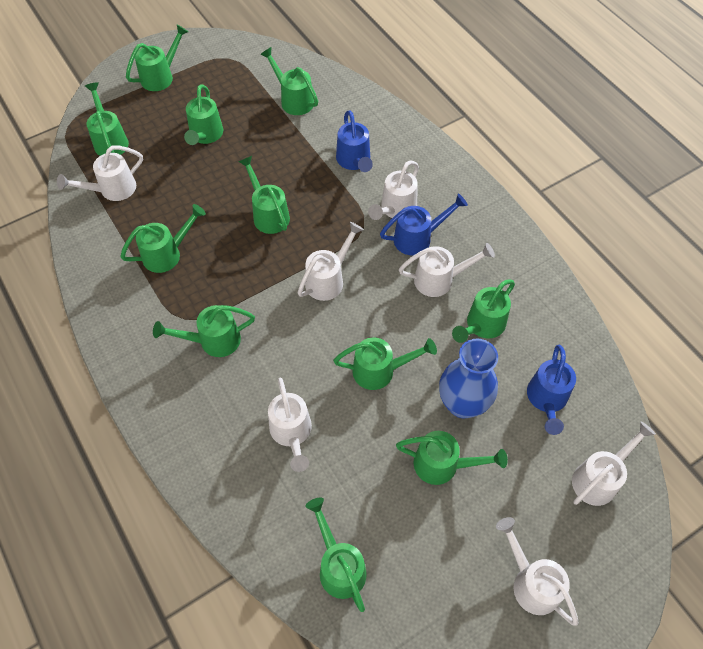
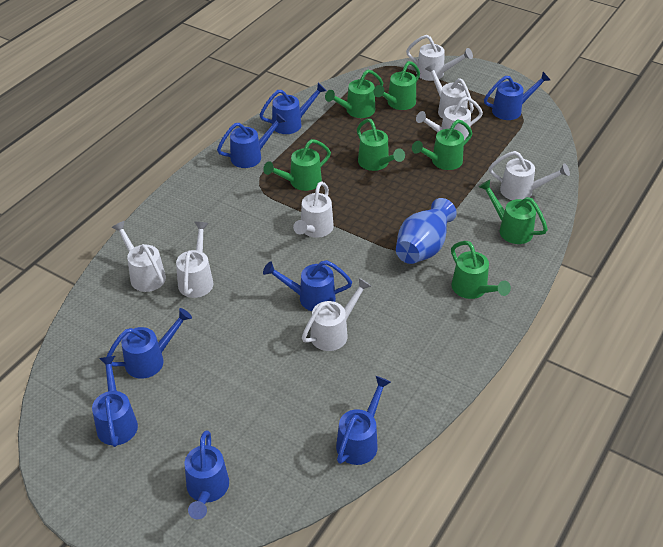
blue watering can: [336,110,373,172] [380,194,468,255] [527,345,576,435] = 3 -> [92,356,138,447] [107,308,192,379] [185,430,229,519] [217,113,286,168] [260,83,327,134] [263,260,352,311] [336,376,391,465] [484,72,550,120] = 8
green watering can: [85,82,129,156] [120,204,206,273] [126,25,189,91] [153,305,255,357] [184,84,223,145] [238,156,290,234] [260,47,318,115] [306,497,367,612] [333,337,437,390] [396,431,508,485] [452,279,515,343] = 11 -> [263,139,331,191] [325,70,383,118] [357,119,405,171] [373,61,420,110] [412,120,473,170] [451,241,511,299] [479,180,548,244] = 7
white watering can: [57,146,143,201] [268,378,312,472] [298,222,364,301] [368,160,419,220] [399,243,495,297] [496,517,578,626] [572,422,656,506] = 7 -> [111,221,166,292] [176,222,214,298] [293,181,334,238] [302,278,371,351] [406,35,473,81] [416,97,483,140] [425,63,474,119] [489,151,570,200] = 8

